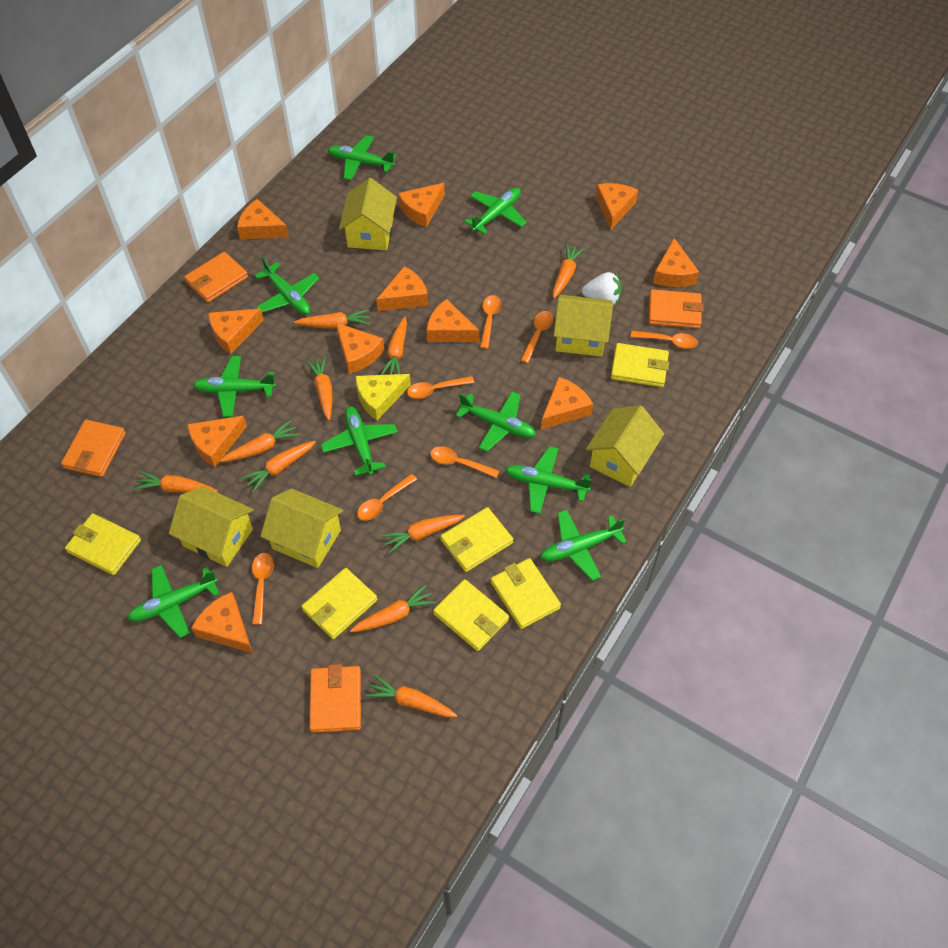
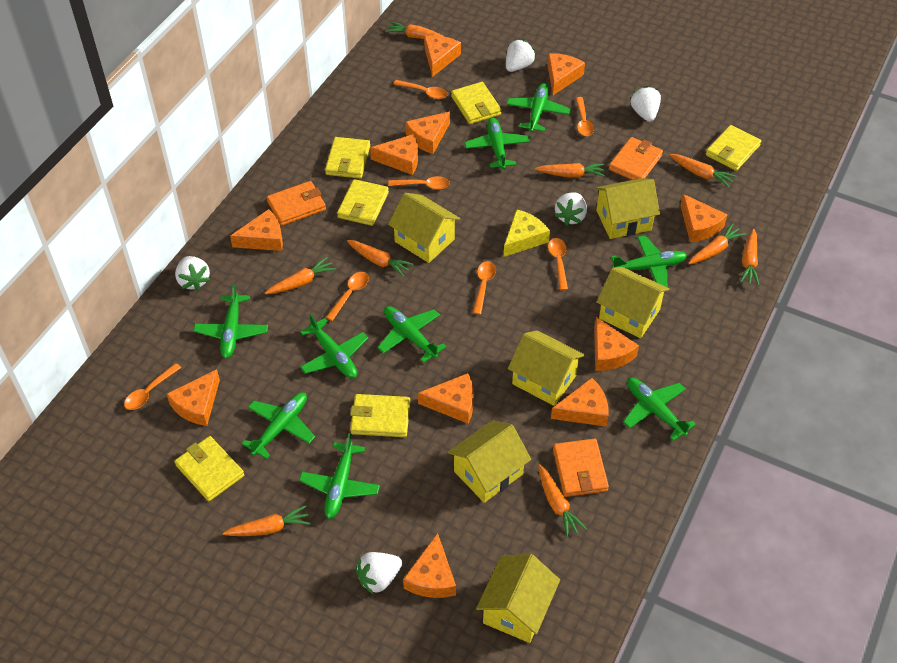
orange carrot: [134,471,218,493] [220,420,300,462] [241,441,316,492] [294,309,370,329] [306,356,332,421] [350,584,436,632] [366,675,457,717] [381,316,407,375] [381,515,465,554] [553,244,585,298] = 10 -> [223,505,311,536] [265,257,336,294] [347,240,414,277] [386,21,445,39] [535,163,606,178] [538,464,587,538] [669,154,736,187] [688,223,746,265] [740,229,759,286] = 9
orange wallet: [61,419,126,477] [184,252,248,303] [309,664,361,733] [648,289,704,329] = 4 -> [267,181,326,226] [553,439,609,497] [609,137,663,180] = 3
white strawberry: [582,272,622,305] = 1 -> [175,256,210,291] [356,552,402,594] [506,39,536,72] [554,192,587,226] [631,86,661,122] = 5
yellow house: [169,486,254,567] [260,488,343,568] [339,178,397,250] [554,295,613,357] [586,405,664,487] = 5 -> [388,193,460,263] [448,420,531,503] [476,554,560,643] [508,330,585,406] [595,178,660,239] [597,267,669,338] = 6

